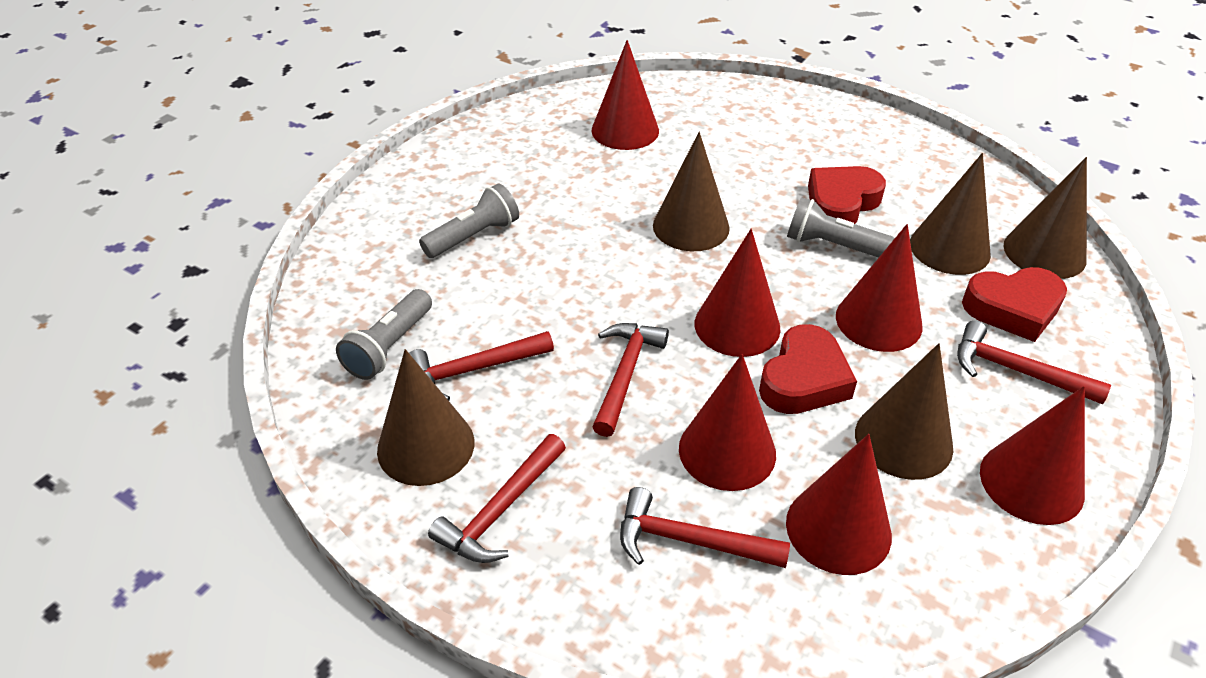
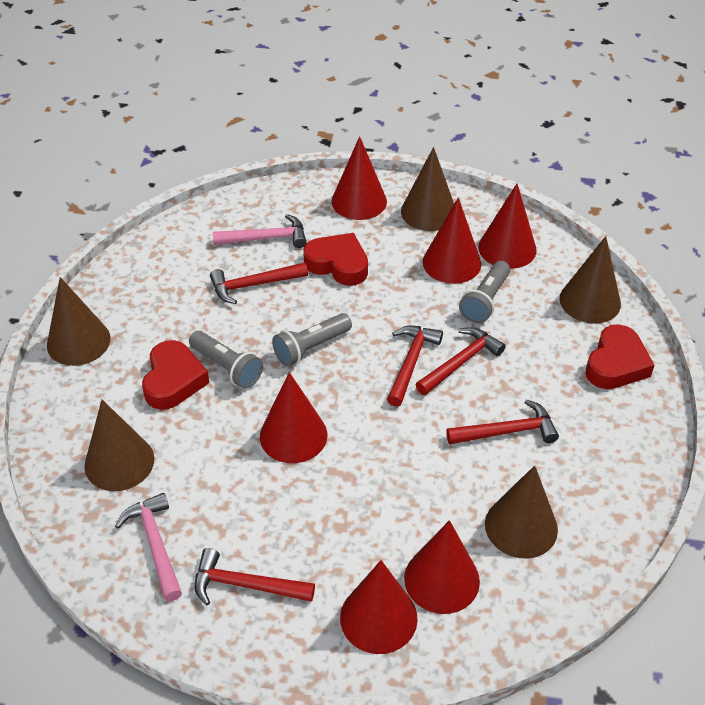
pink hammer: none = 0 -> [115,493,182,601] [213,214,307,248] = 2

